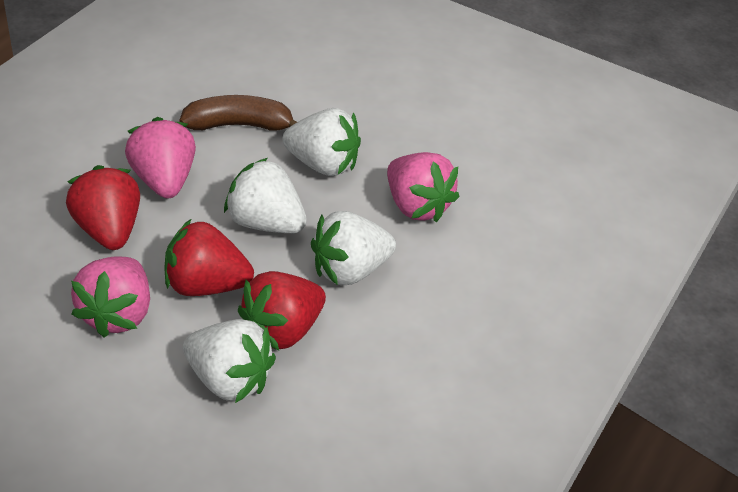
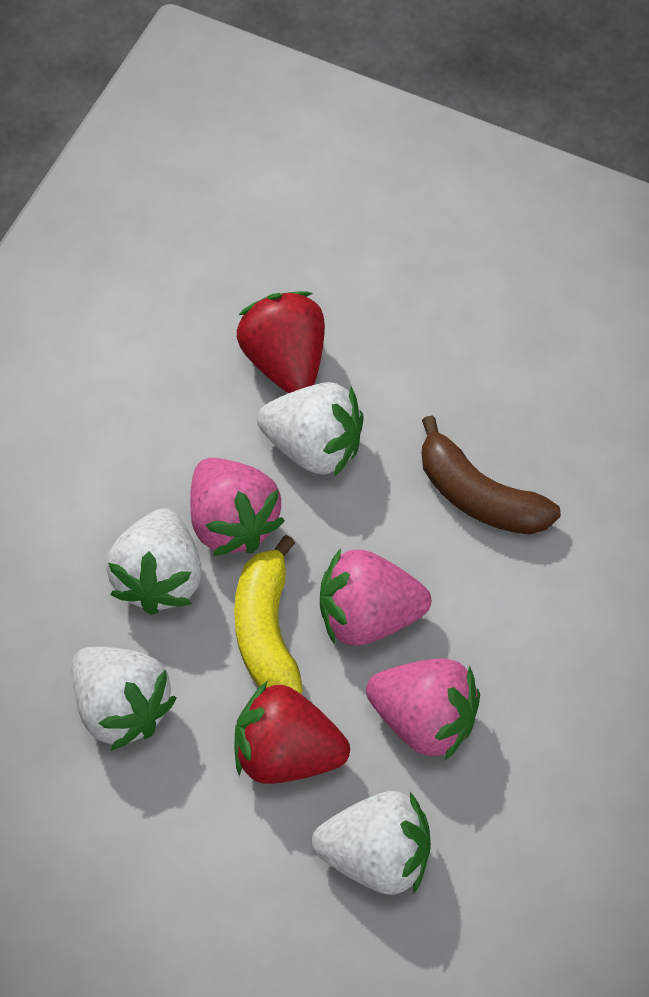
red strawberry: [66,165,140,250] [164,219,254,296] [238,271,326,351] = 3 -> [234,682,350,784] [237,291,325,393] = 2
yellow banana: none = 0 -> [234,535,303,694] = 1

